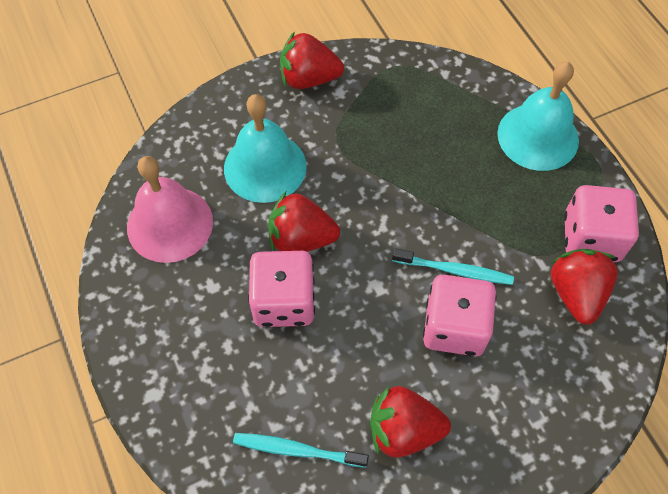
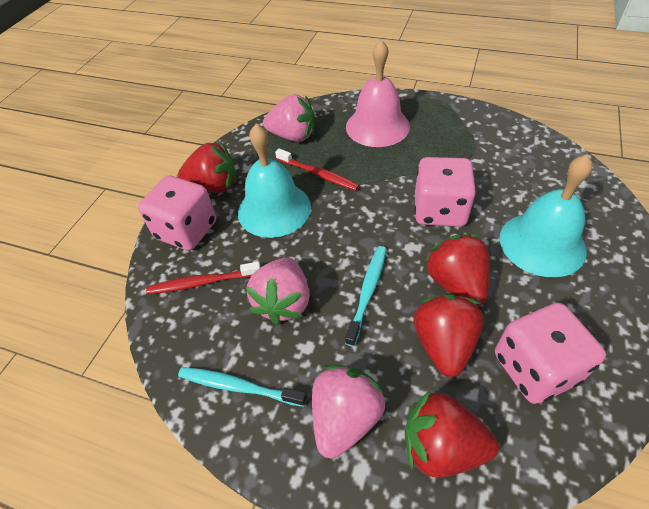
pink strawberry: none = 0 -> [246,258,310,325] [263,94,315,142] [312,365,385,459] = 3
red toothbrush: none = 0 -> [146,262,261,294] [275,148,359,191] = 2

